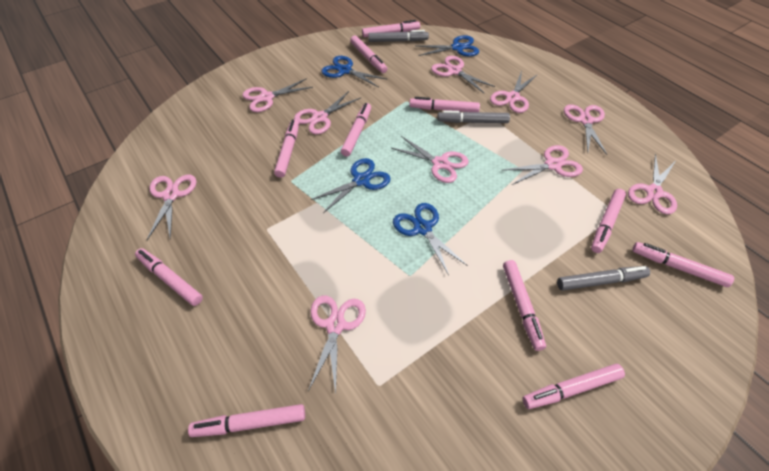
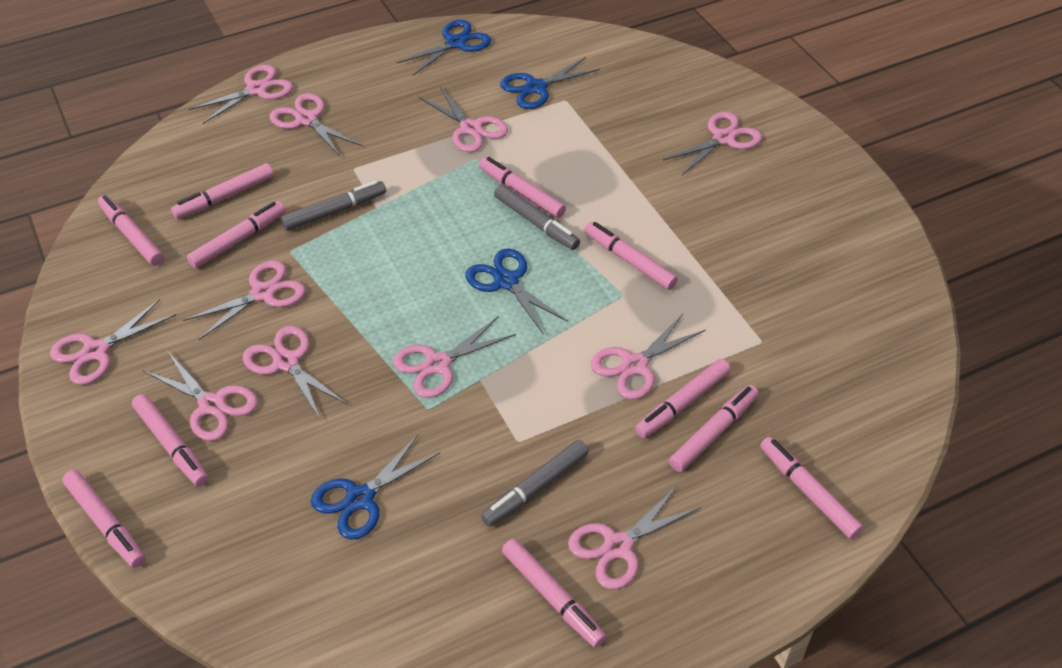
pink scissors: [147,175,196,240] [242,78,313,112] [294,91,361,135] [308,295,366,394] [391,136,469,183] [431,56,495,93] [490,71,538,113] [504,145,583,185] [564,104,607,155] [628,154,677,214] = 10 -> [50,299,176,385] [143,352,258,441] [183,260,306,340] [189,65,293,124] [243,326,348,419] [270,93,362,156] [393,317,516,398] [419,86,508,152] [568,485,701,589] [590,314,706,400] [663,112,762,175] = 11

